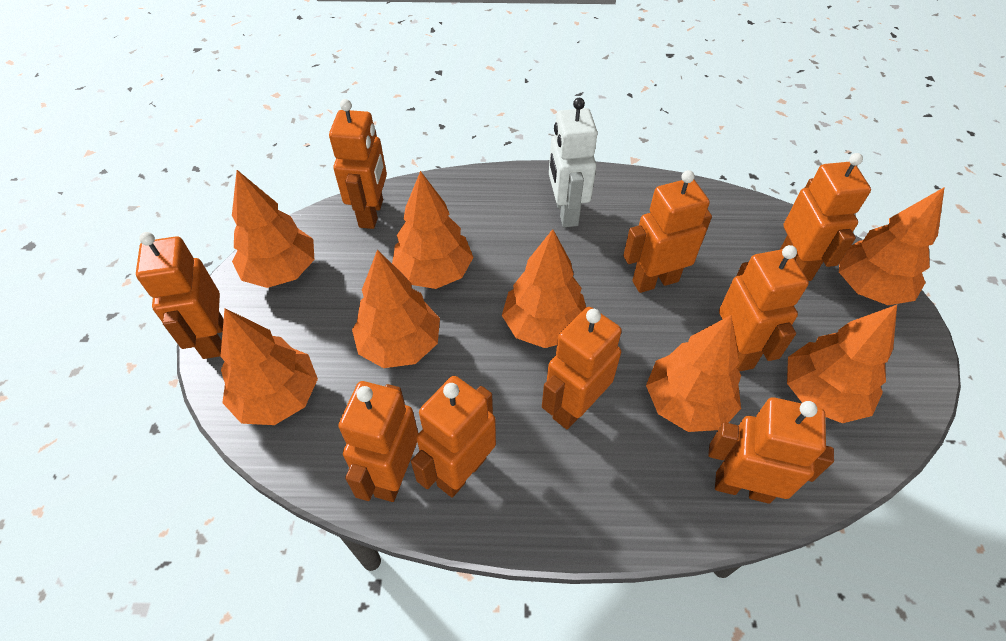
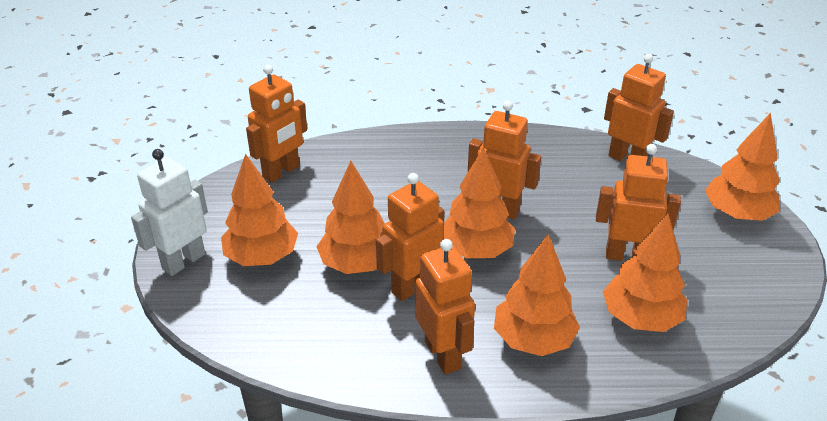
orange robot: [136,232,223,359] [329,99,387,229] [338,381,419,502] [411,376,496,498] [542,307,622,429] [623,170,712,293] [708,397,834,504] [719,245,809,372] [780,153,871,281] = 9 -> [246,65,307,183] [376,173,445,301] [415,239,475,374] [468,101,541,220] [596,144,681,261] [604,54,674,161] = 6
orange tree: [220,308,318,425] [232,170,314,288] [352,250,440,368] [392,171,473,289] [502,229,586,348] [646,315,741,432] [787,305,897,423] [839,187,945,305] = 8 -> [221,154,298,266] [316,161,385,274] [443,148,515,258] [494,234,580,356] [603,213,687,332] [705,113,780,221] = 6

